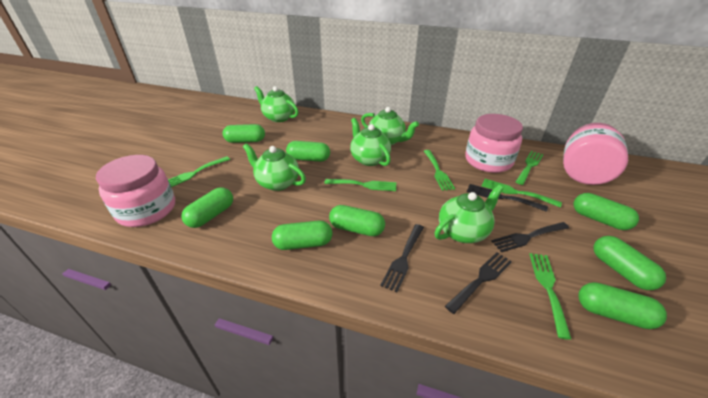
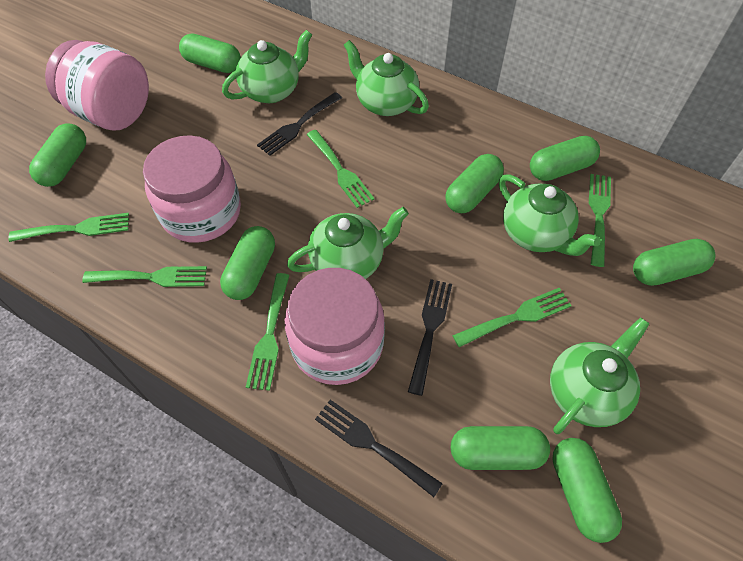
black fork: [380,224,424,292] [445,252,512,314] [467,184,548,212] [491,222,569,252] = 4 -> [257,92,342,156] [315,400,443,497] [408,279,452,396] = 3

